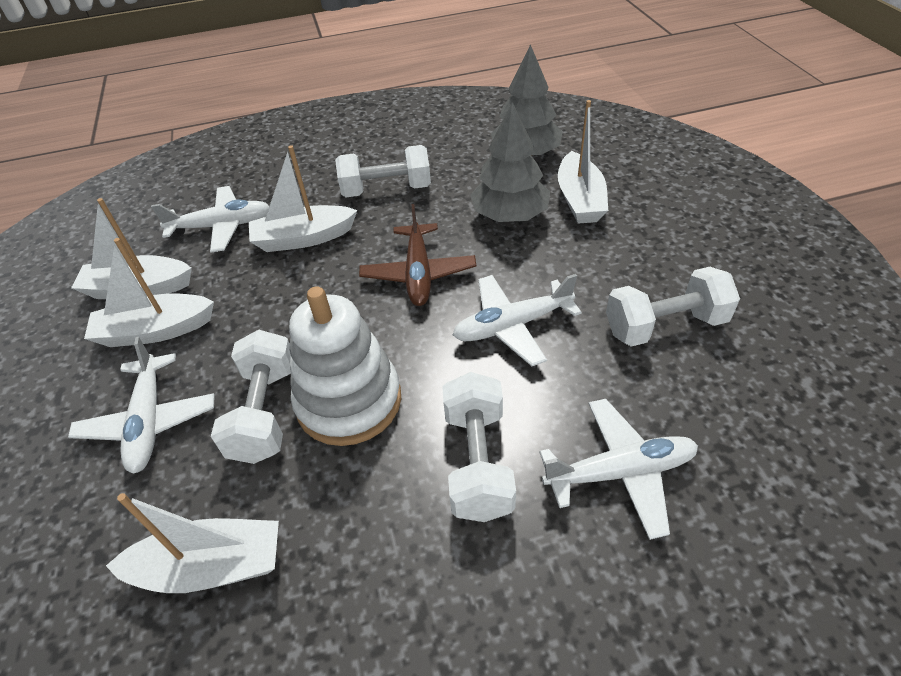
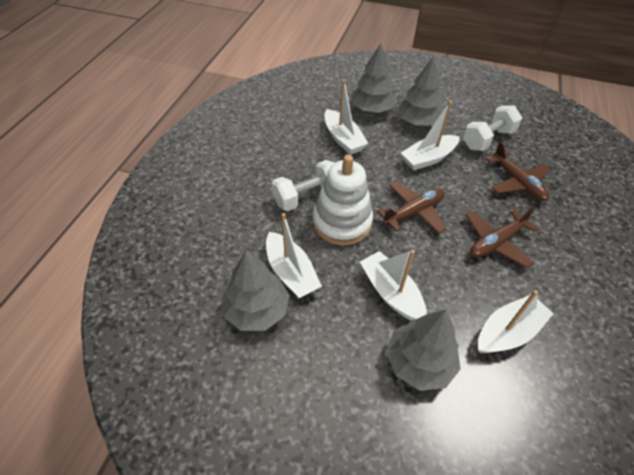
brown plane: [359,204,476,306] = 1 -> [377,182,446,234] [466,206,539,268] [486,141,550,201] = 3
grey tree: [470,102,550,222] [491,44,563,156] = 2 -> [222,250,290,331] [351,44,397,113] [386,309,460,391] [397,56,444,126] = 4
white dumbbell: [211,330,291,464] [335,145,431,197] [442,372,516,522] [606,267,740,347] = 4 -> [271,160,335,211] [463,106,523,151] = 2
white plane: [68,337,215,474] [151,186,269,253] [453,274,582,366] [539,399,698,540] = 4 -> none = 0

